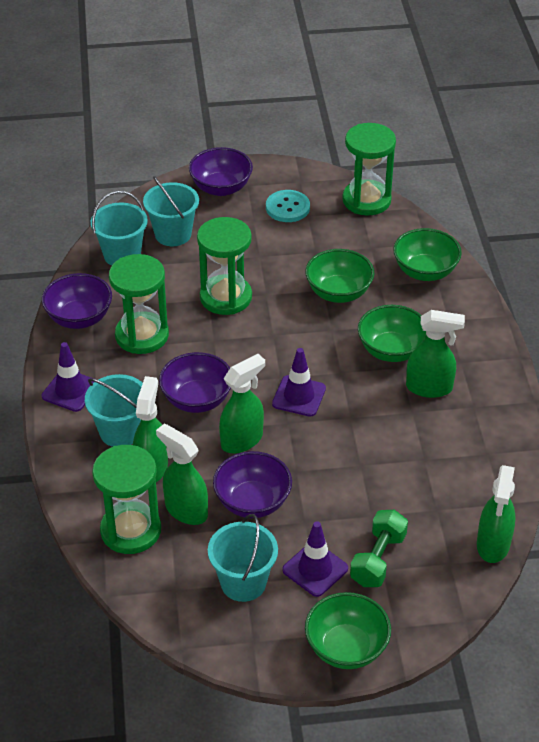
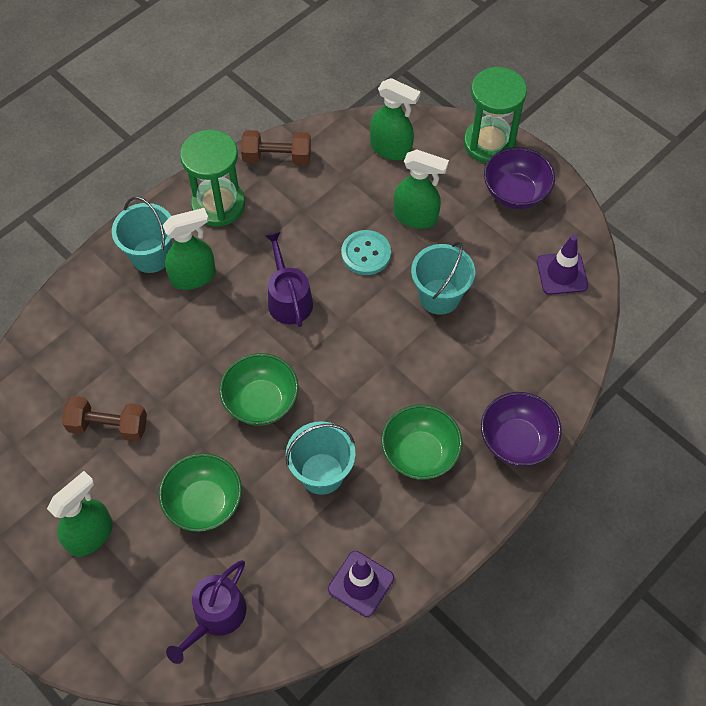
brown dumbbell: none = 0 -> [62,396,147,442] [241,130,311,165] = 2
green bowl: [305,249,375,303] [305,592,391,669] [358,305,426,362] [393,228,462,281] = 4 -> [159,453,242,532] [219,353,299,426] [381,404,462,480] = 3
green dumbbell: [350,510,408,587] = 1 -> none = 0
green hourglass: [92,445,161,554] [109,254,169,354] [197,217,252,315] [342,123,396,215] = 4 -> [180,130,245,227] [464,67,527,163] = 2
green spray bottle: [133,376,168,482] [156,424,208,525] [219,354,265,454] [406,310,465,398] [477,465,516,563] = 5 -> [47,471,113,557] [163,208,216,290] [370,78,420,160] [394,149,449,229] = 4
purple bowl: [42,273,112,329] [159,352,231,413] [189,147,253,196] [213,451,292,518] = 4 -> [481,392,562,466] [484,147,555,209] = 2
purple traffic cone: [42,342,94,412] [272,348,326,417] [282,521,348,597] = 3 -> [328,551,394,617] [537,235,588,295] = 2
purple watering can: none = 0 -> [166,560,246,664] [264,231,313,327] = 2
turquoise bucket: [85,374,143,447] [91,191,148,266] [143,176,199,246] [208,514,278,602] = 4 -> [112,197,172,273] [286,421,356,495] [411,242,475,315] = 3

